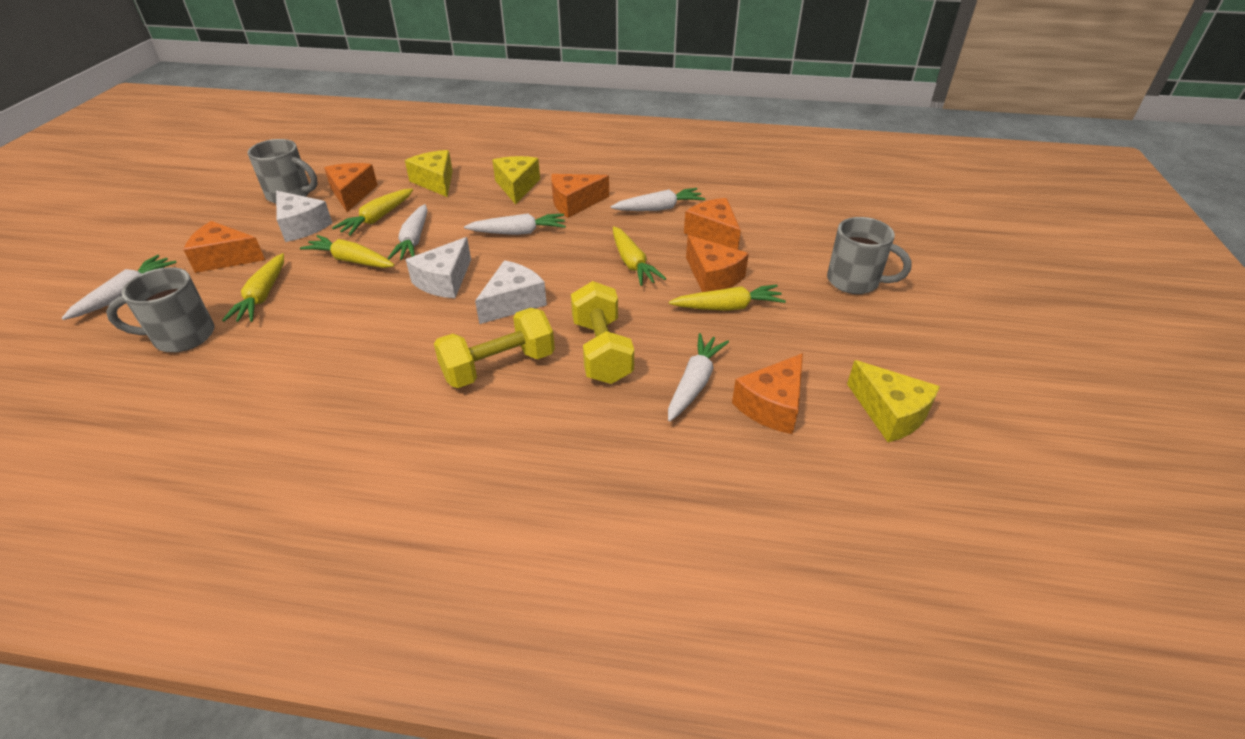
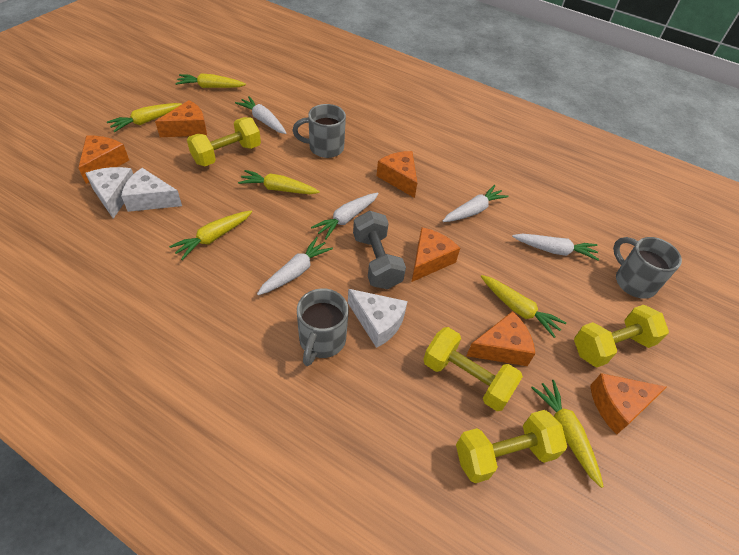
grey dumbbell: none = 0 -> [353,210,406,289] = 1
yellow carrot: [222,253,284,322] [300,235,395,268] [332,188,413,236] [613,226,666,286] [669,285,786,311] = 5 -> [107,103,182,132] [169,210,252,260] [175,73,246,88] [238,170,320,194] [481,275,566,338] [531,380,604,488] = 6
yellow cheese: [405,150,453,197] [492,156,540,205] [847,360,940,442] = 3 -> none = 0
yellow dumbbell: [434,308,555,388] [571,281,634,384] = 2 -> [187,117,261,166] [423,327,523,411] [456,410,567,483] [574,305,669,367] = 4

